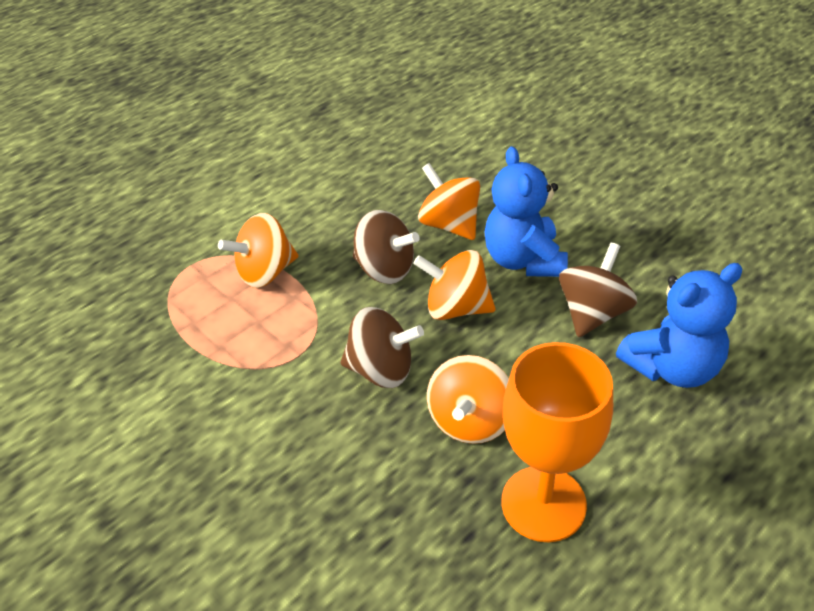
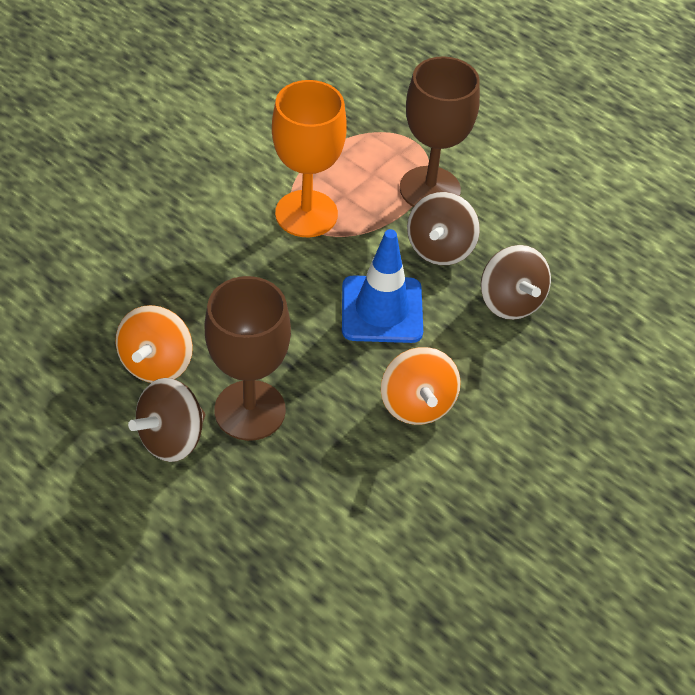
blue teddy bear: [484,146,568,277] [616,263,743,388] = 2 -> none = 0
blue traffic cone: none = 0 -> [342,229,423,343] = 1
brown goblet: none = 0 -> [205,276,291,441] [400,56,480,207] = 2
orange spinning top: [218,213,298,288] [413,250,496,320] [418,163,480,240] [427,355,509,444] = 4 -> [116,305,193,383] [381,347,461,425] = 2

